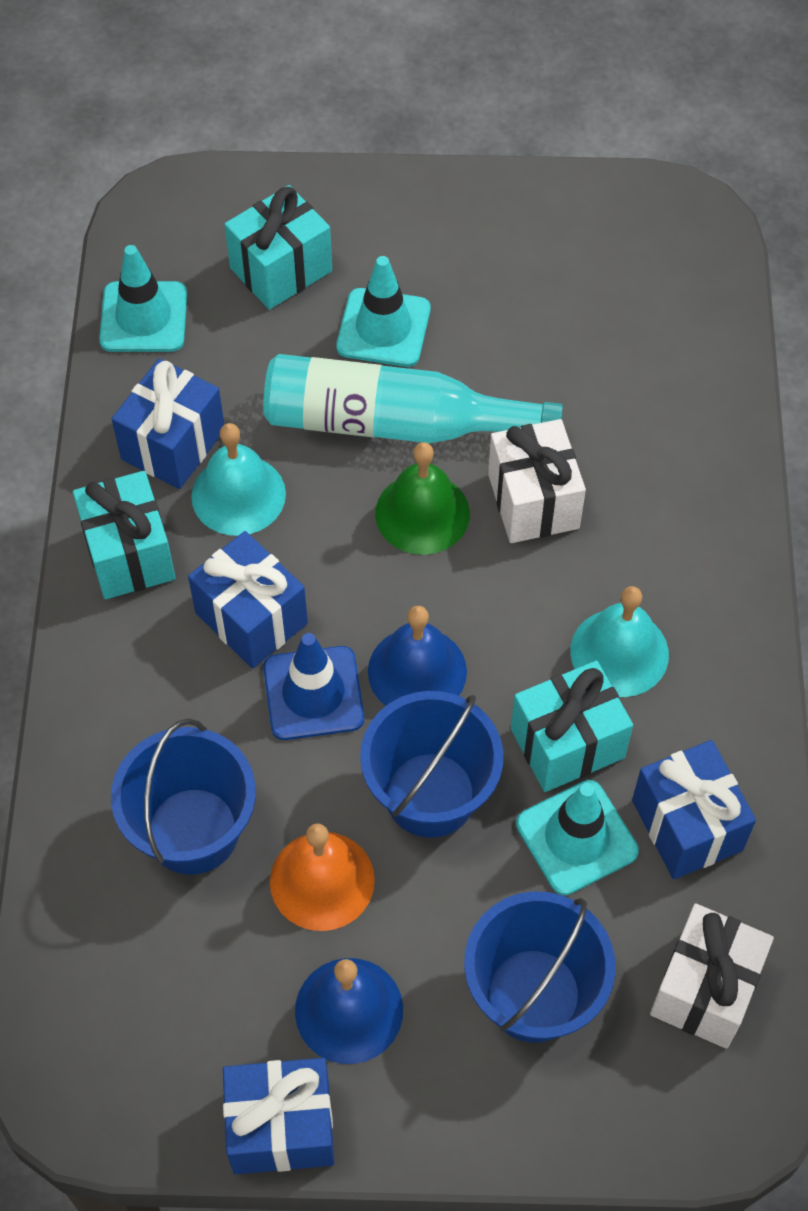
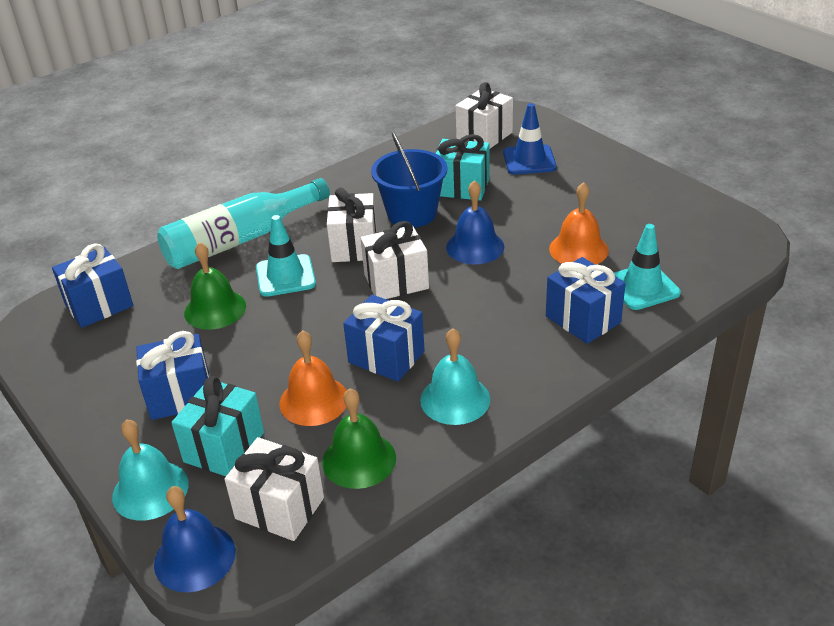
blue bucket: [111,718,256,875] [360,691,503,838] [464,891,615,1043] = 3 -> [371,132,447,228] = 1
green bell: [375,442,470,555] = 1 -> [184,242,246,330] [322,388,396,489] = 2
orange bell: [270,823,375,931] = 1 -> [279,330,347,426] [549,182,609,265] = 2
turquoise gift: [73,471,176,599] [225,185,332,310] [511,661,633,792] = 3 -> [171,376,264,476] [435,134,489,201] = 2
turquoise traffic cone: [99,245,187,352] [336,256,430,367] [516,780,639,895] = 3 -> [256,215,316,297] [614,224,681,310] = 2
white gift: [488,419,586,543] [650,903,774,1049] = 2 -> [224,437,324,541] [327,187,377,262] [361,221,429,299] [456,82,513,149] = 4

